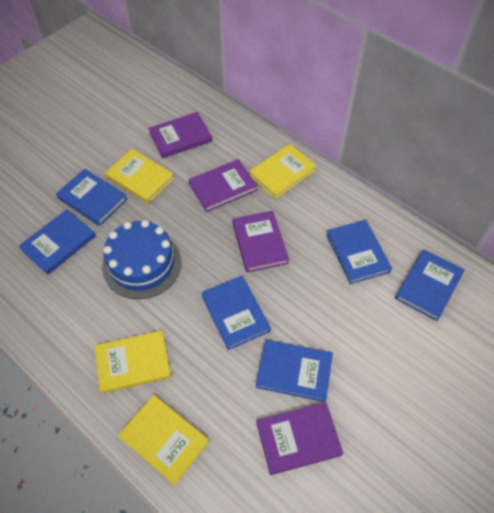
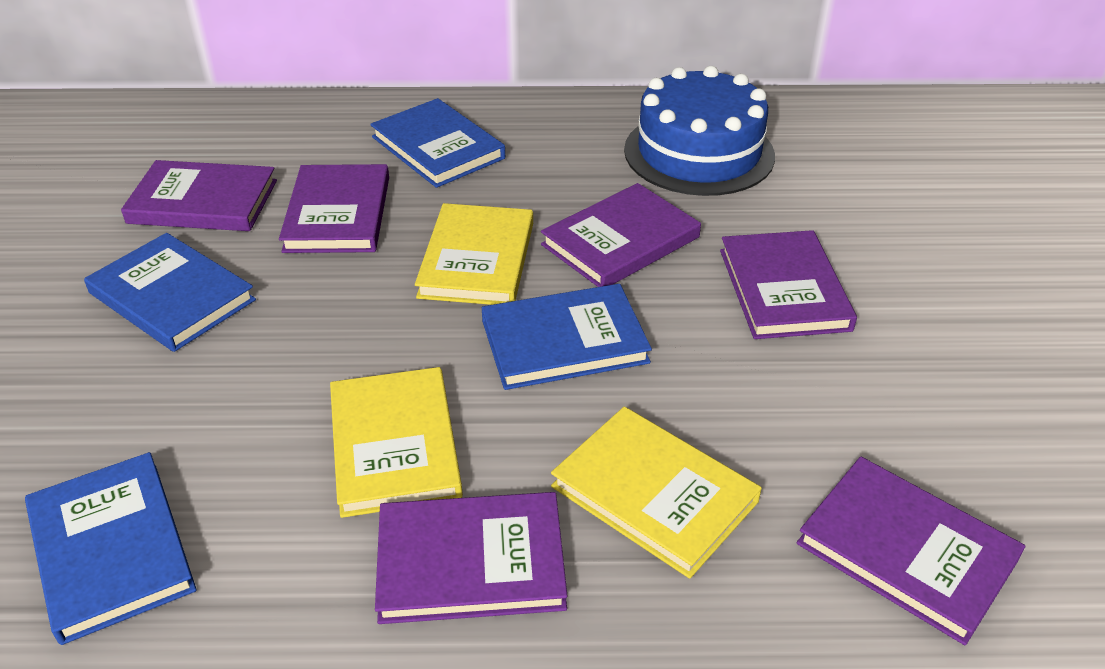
blue book: [19,209,96,275] [56,169,128,226] [201,276,271,350] [256,340,333,402] [326,220,392,284] [395,250,465,321] = 6 -> [25,452,197,645] [84,233,256,352] [370,98,505,188] [482,284,652,390] = 4
purple book: [148,112,212,158] [188,159,257,212] [232,211,289,272] [256,402,343,475] = 4 -> [121,160,277,231] [279,164,389,253] [375,492,567,624] [541,183,701,287] [720,230,857,339] [796,457,1025,645] = 6
yellow book: [95,330,171,394] [105,149,174,204] [118,395,209,485] [249,144,317,199] = 4 -> [330,367,463,518] [415,203,533,305] [551,406,762,579] = 3

